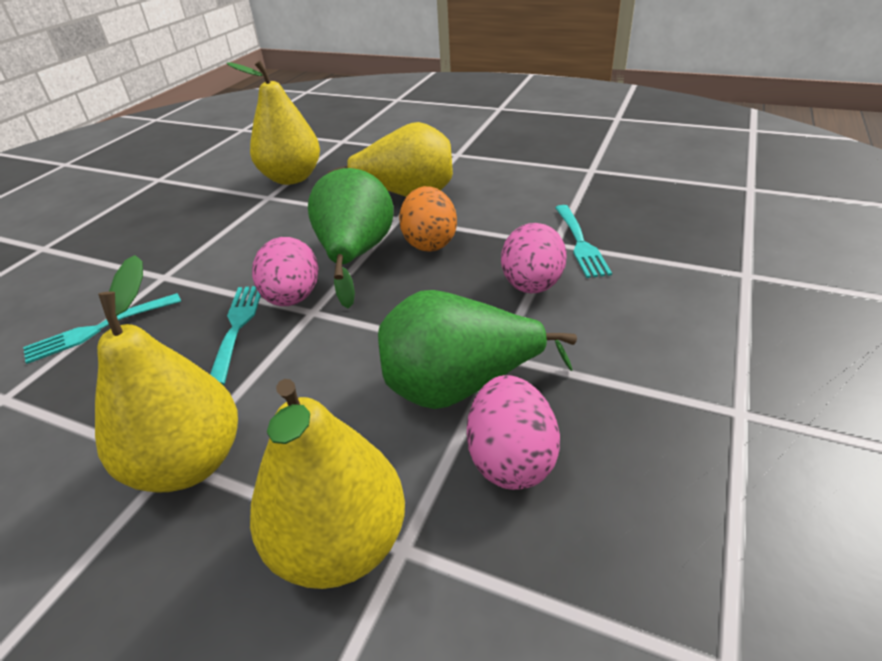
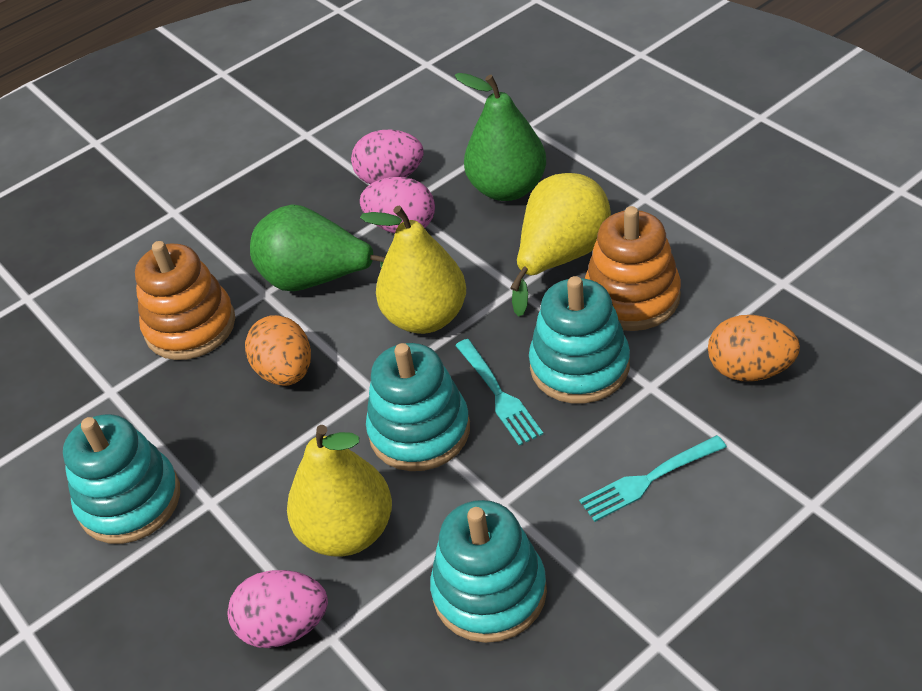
orange egg: [399,186,457,251] = 1 -> [245,315,311,386] [708,315,800,381] = 2
orange stacking toy: none = 0 -> [135,241,235,360] [585,206,681,331] = 2
turquoise fork: [23,293,181,364] [210,286,261,385] [555,205,612,278] = 3 -> [455,339,543,446] [579,435,727,522] = 2
turquoise stacking toy: none = 0 -> [63,414,180,544] [366,343,470,471] [430,500,547,643] [529,276,630,404] = 4
yellow pear: [95,255,238,493] [227,61,320,185] [250,379,405,589] [328,122,453,197] = 4 -> [287,425,392,557] [360,205,466,334] [510,173,611,317] = 3

